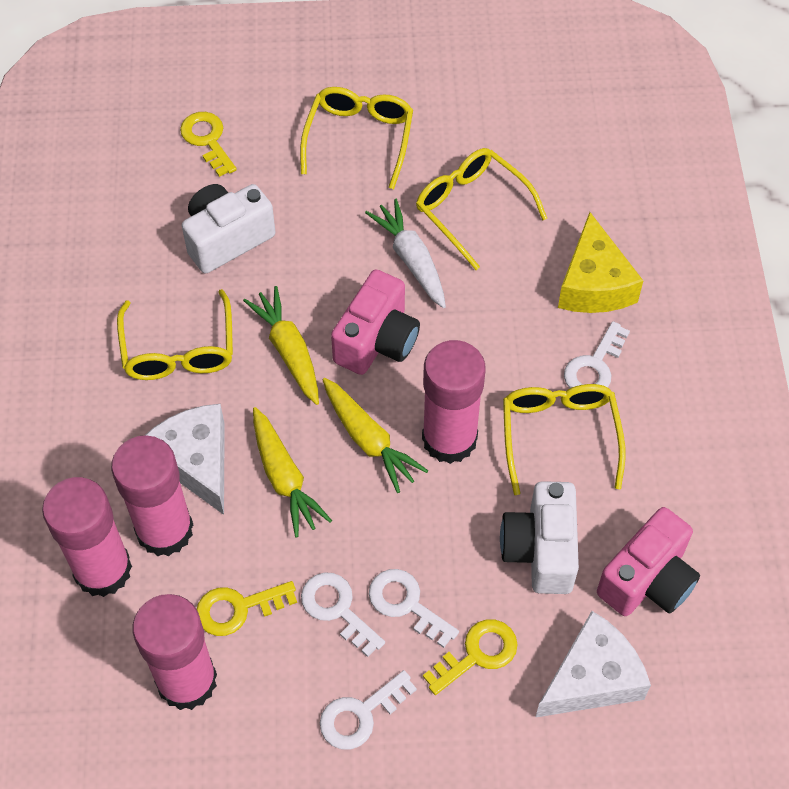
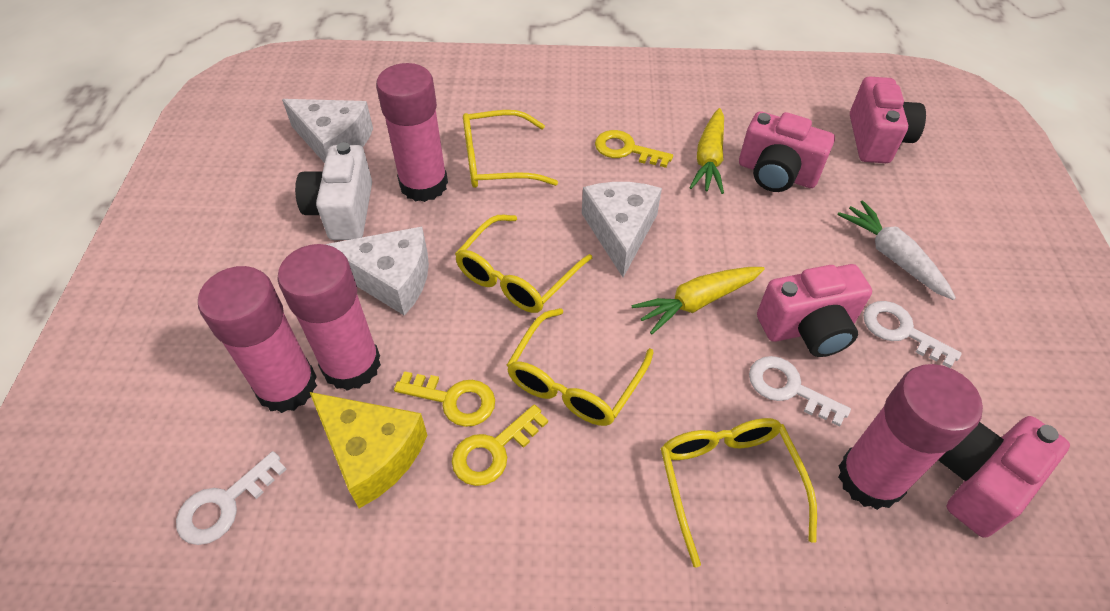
pink camera: [331,269,420,375] [597,507,700,616] = 2 -> [739,111,835,192] [757,264,872,357] [850,77,926,163] [938,416,1070,538] = 4
white camera: [182,184,275,273] [500,481,579,594] = 2 -> [295,142,372,240] = 1
white cheese: [144,404,225,515] [535,611,651,718] = 2 -> [282,99,373,163] [324,227,429,316] [582,182,662,277] = 3
white key: [301,572,385,657] [320,670,417,750] [369,569,459,648] [564,321,630,388] = 4 -> [176,451,287,545] [749,356,851,427] [863,301,962,368] = 3
yellow carrot: [243,286,319,405] [253,407,332,538] [322,378,428,493] = 3 -> [631,267,765,334] [689,108,724,194] = 2

